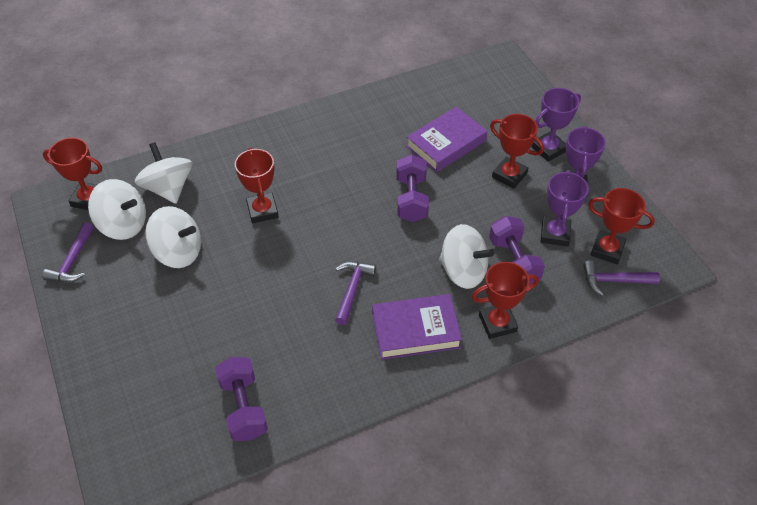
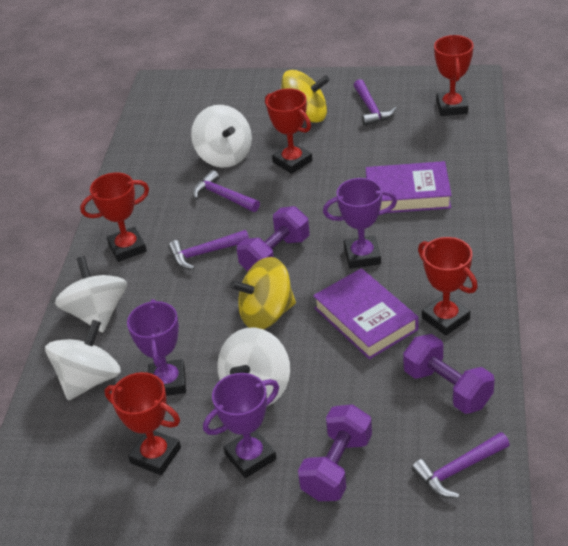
purple hammer: [42,222,94,282] [335,262,376,325] [583,260,660,296] = 3 -> [168,230,249,270] [193,170,260,212] [354,79,397,126] [412,432,510,498] = 4
yellow spinning top: none = 0 -> [230,257,296,329] [281,70,330,123] = 2

